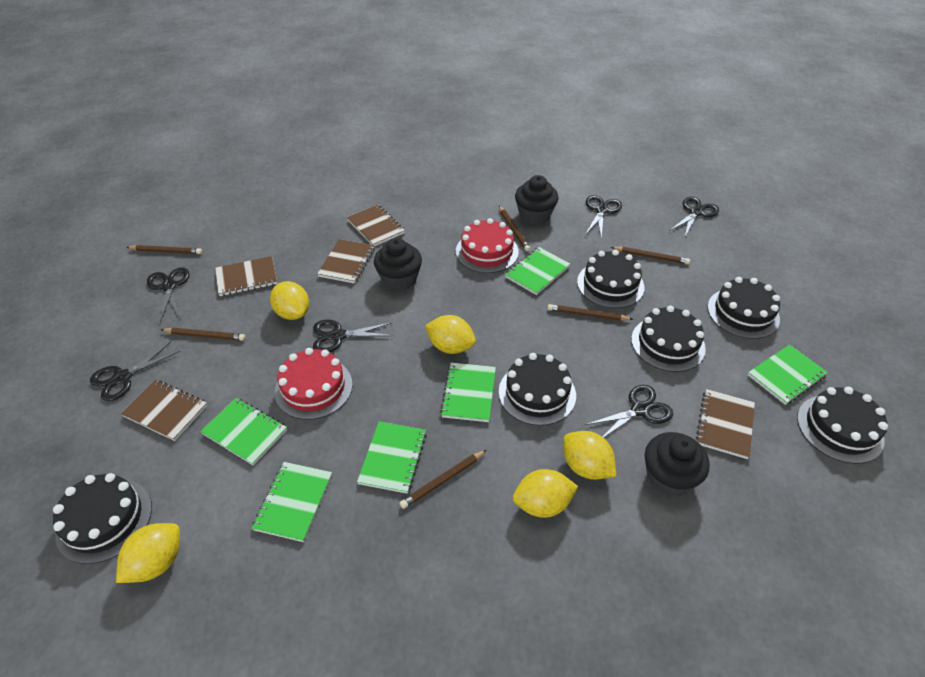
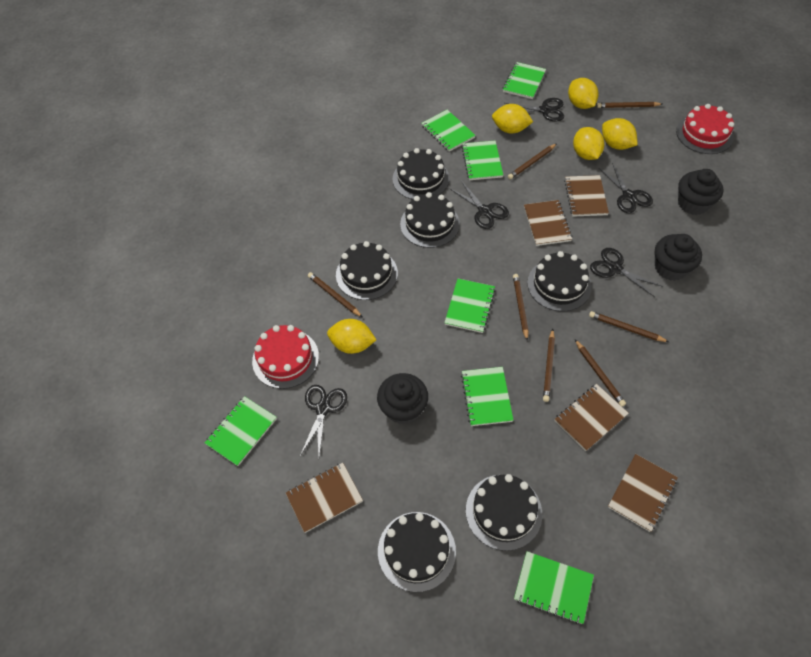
black scissors: [90,341,180,401] [147,267,189,322] [313,320,394,352] [585,195,622,239] [585,385,673,438] [669,197,719,236] = 6 -> [300,385,347,456] [450,182,509,229] [505,98,564,121] [590,248,663,297] [599,163,653,213] = 5
brown pencil: [126,245,202,254] [161,328,245,341] [400,450,486,509] [499,206,530,251] [548,304,633,321] [611,247,690,264] = 6 -> [308,272,362,317] [508,144,556,179] [513,274,528,341] [543,329,555,402] [575,340,626,406] [589,311,669,342] [597,102,662,108] = 7
green notebook: [200,398,287,465] [252,462,332,542] [357,422,427,494] [440,363,496,422] [505,247,570,295] [748,345,828,405] = 6 -> [205,396,277,466] [421,110,476,152] [444,279,495,333] [461,367,514,426] [462,141,503,180] [503,62,546,99] [514,551,594,624] = 7

